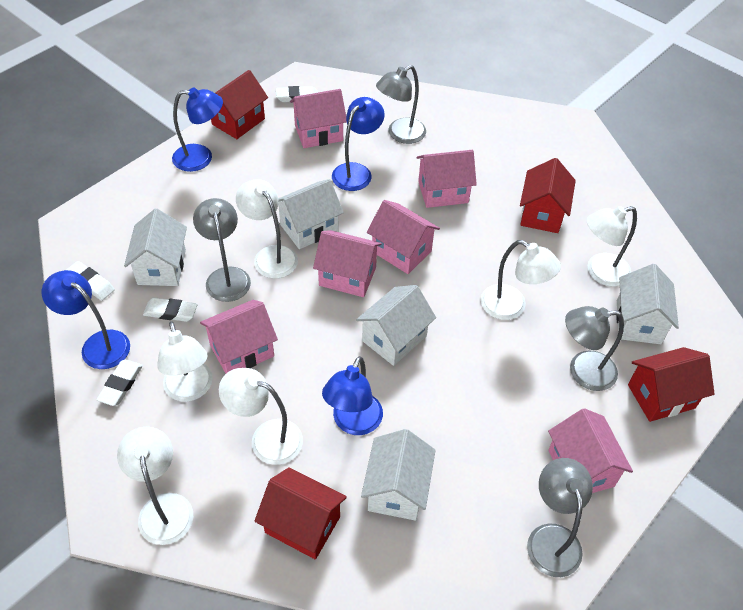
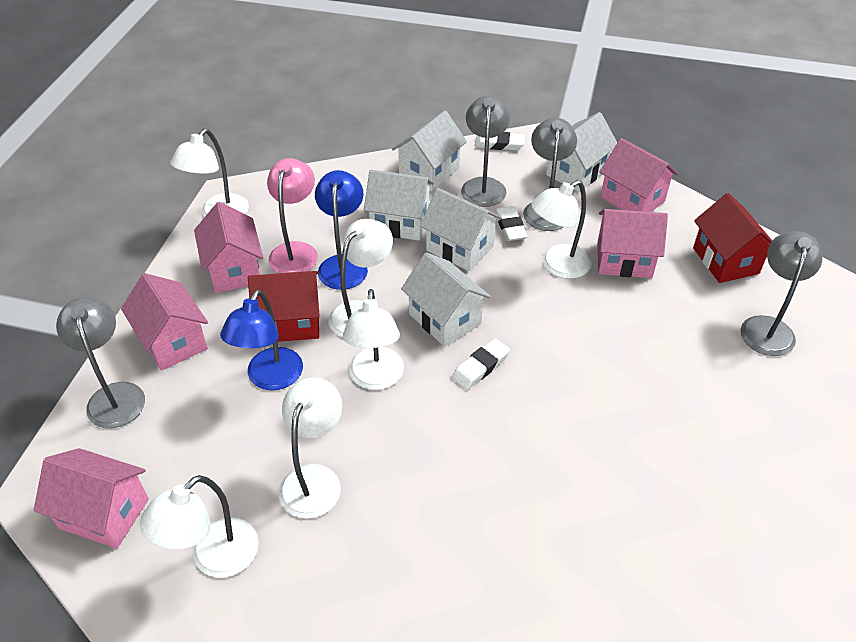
blue lamp: [42,270,130,369] [172,87,223,172] [322,356,383,435] [332,97,384,191] = 4 -> [220,289,303,391] [315,170,368,290] = 2
pink house: [200,300,278,373] [290,89,347,148] [313,230,382,297] [367,200,440,274] [417,150,477,208] [548,408,633,493] = 6 -> [34,448,149,549] [121,273,208,371] [194,202,263,293] [597,209,668,278] [599,138,678,212] = 5
pink lamp: none = 0 -> [267,158,318,273] = 1
red house: [211,70,268,139] [255,467,347,560] [520,158,576,233] [628,347,715,422] = 4 -> [248,271,320,342] [693,193,772,283] = 2
white eraser: [66,261,115,301] [96,360,143,406] [143,297,198,322] [276,86,318,102] = 4 -> [452,338,510,390] [475,132,525,150] [495,206,528,241] = 3

